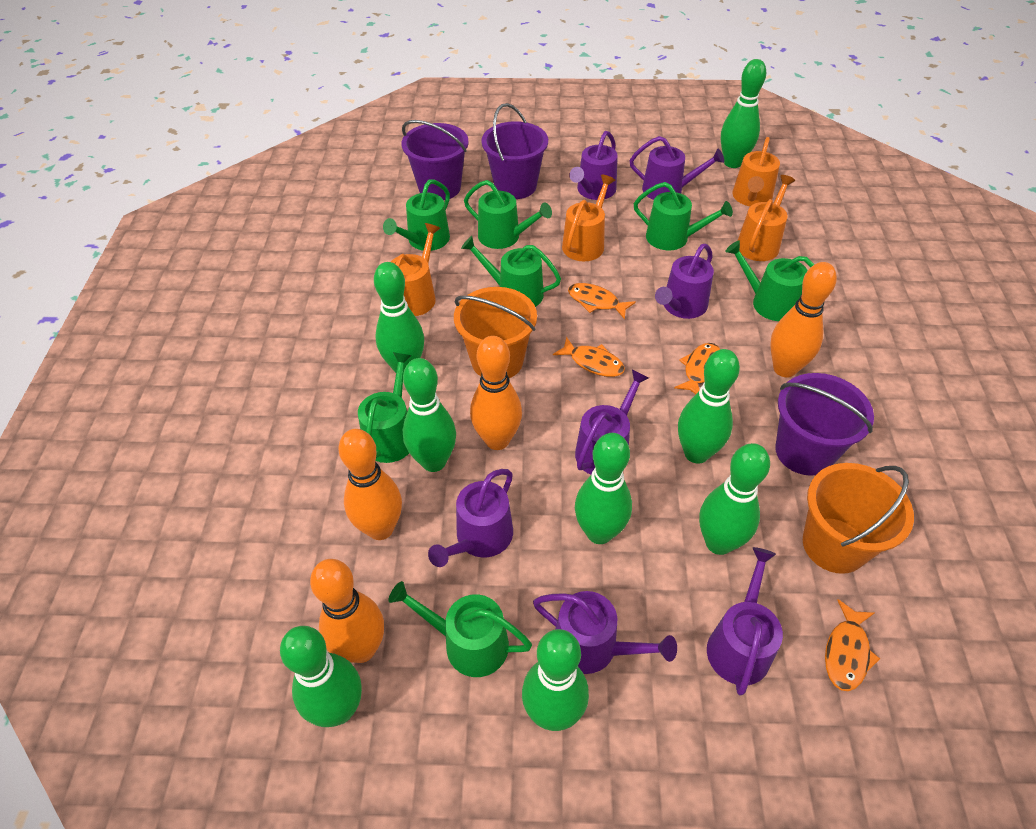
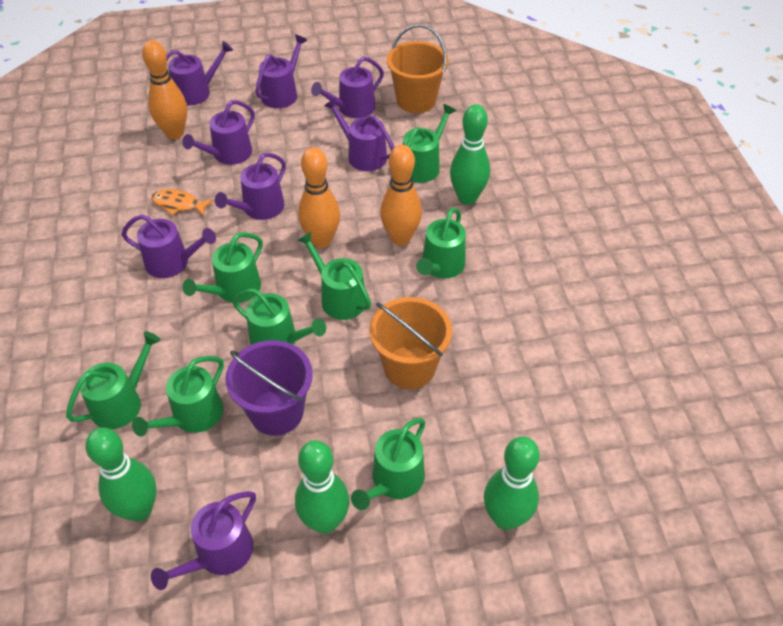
green bowling pin: [280,626,362,727] [374,262,424,373] [403,358,456,472] [522,629,589,731] [575,433,632,544] [678,349,740,464] [699,443,770,555] [721,59,766,168] = 8 -> [85,427,156,522] [295,440,349,534] [450,104,490,205] [484,436,540,530] = 4
green watering can: [358,352,412,463] [383,179,450,251] [388,581,532,677] [461,236,561,307] [464,180,552,249] [634,182,733,250] [725,240,814,321] = 7 -> [66,331,161,429] [132,356,224,437] [182,232,263,303] [233,289,326,345] [297,232,371,320] [351,418,425,510] [403,104,456,183] [416,207,466,278] = 8
orange bowling pin: [310,559,384,663] [339,429,402,540] [470,336,522,450] [770,262,837,378] = 4 -> [142,40,187,139] [298,147,340,248] [380,145,422,245] = 3
orange fish: [553,337,625,377] [568,283,636,319] [674,343,720,394] [825,599,880,691] = 4 -> [151,189,214,217] = 1
orange watering can: [391,223,441,316] [562,175,615,261] [732,137,780,206] [737,175,795,261] = 4 -> none = 0
purple bucket: [402,120,469,200] [482,103,548,199] [775,373,874,476] = 3 -> [225,340,313,436] = 1
purple watering can: [428,469,513,567] [533,591,677,674] [569,131,618,200] [575,370,649,475] [630,136,724,200] [655,244,714,319] [707,547,783,696] = 7 -> [121,214,216,278] [151,491,256,590] [167,41,233,105] [182,100,255,165] [215,153,286,220] [256,35,307,108] [311,57,384,118] [324,98,394,171] = 8

